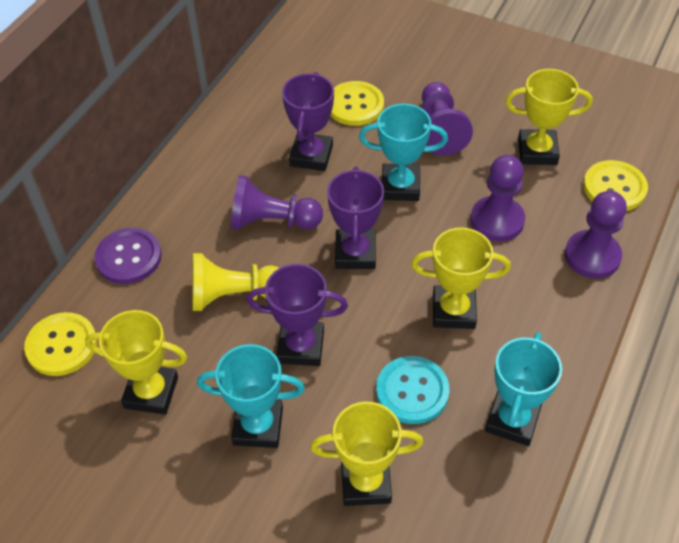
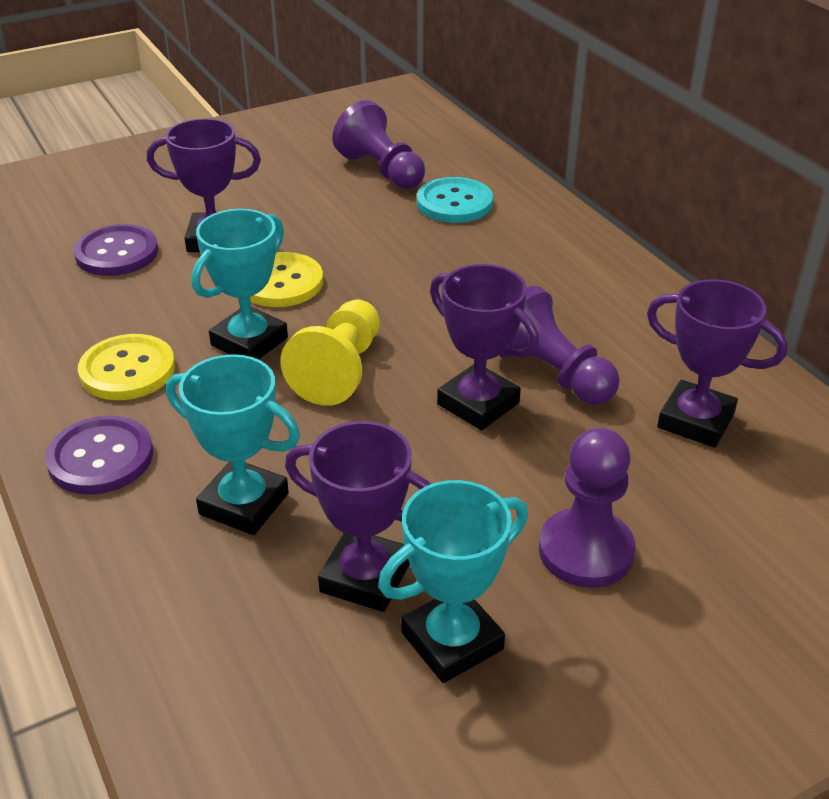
purple button: [94,228,162,284] = 1 -> [45,415,153,494] [74,224,158,276] = 2
purple pawn: [231,175,323,230] [422,82,473,156] [471,155,525,242] [565,191,627,278] = 4 -> [332,100,425,189] [500,286,620,405] [539,428,635,588] = 3
purple trophy: [247,264,348,366] [282,72,334,171] [327,167,384,269] = 3 -> [147,118,261,252] [285,421,431,612] [430,264,539,430] [647,279,788,448] = 4
yellow button: [24,312,97,376] [331,81,384,126] [583,160,648,211] = 3 -> [78,334,175,400] [250,252,323,307] = 2
yellow trophy: [85,310,188,415] [310,402,423,506] [411,227,511,329] [505,69,593,165] = 4 -> none = 0

